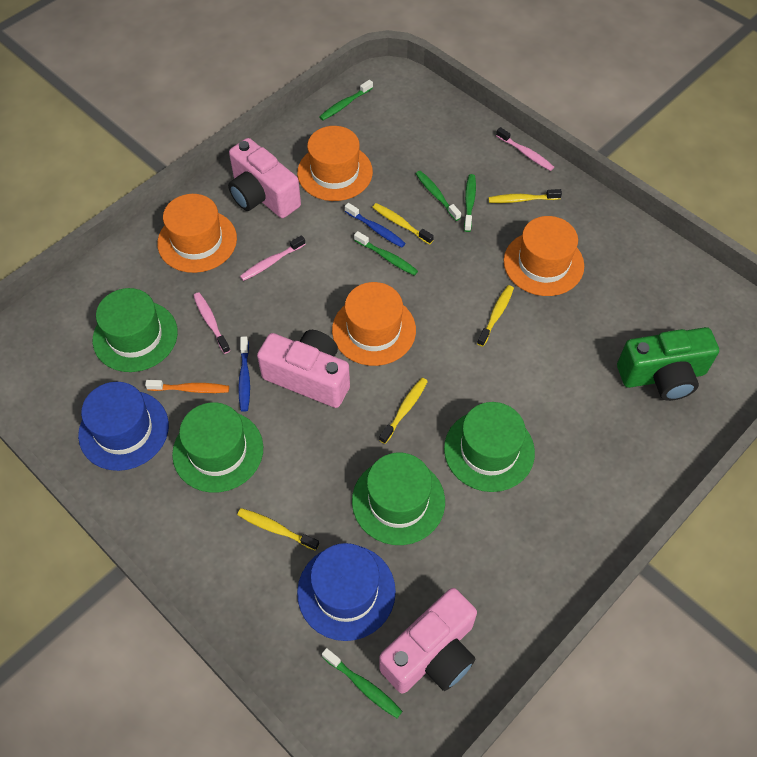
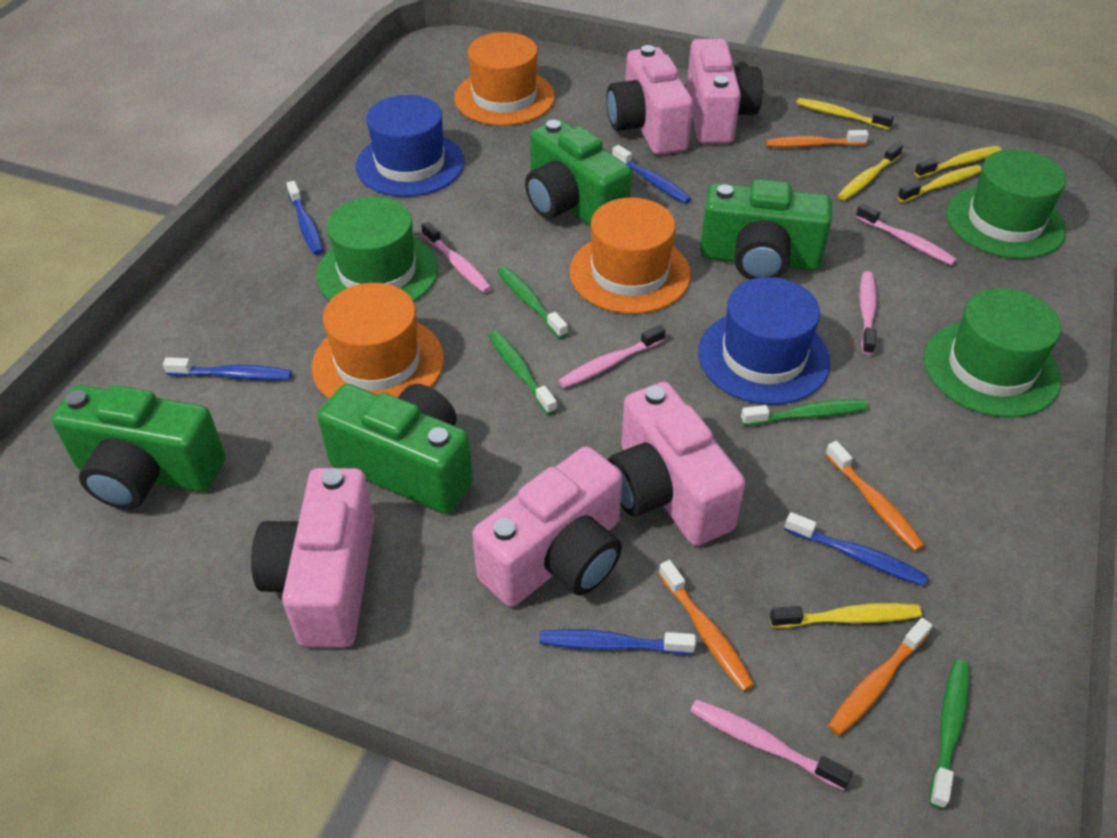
blue toothbrush: [238,336,250,412] [345,203,406,248] = 2 -> [163,357,292,380] [286,181,323,255] [539,629,696,655] [612,145,691,204] [784,512,928,586] = 5
green camera: [617,327,719,401] = 1 -> [51,385,226,509] [317,384,473,514] [525,119,632,227] [700,179,832,280] = 4
green hat: [92,288,178,372] [172,402,263,493] [352,453,445,545] [444,402,535,492] = 4 -> [316,197,438,302] [924,288,1061,418] [946,149,1066,259] = 3
green toothbrush: [319,80,373,121] [322,648,402,718] [354,231,418,276] [416,171,461,221] [464,174,476,232] = 5 -> [488,331,557,415] [497,266,568,339] [741,399,868,426] [929,659,969,809] = 4
orange hat: [157,194,237,273] [297,126,373,201] [332,282,416,366] [504,216,584,296] = 4 -> [311,283,444,399] [454,32,555,126] [569,198,691,314] = 3
orange toothbrush: [145,380,229,393] = 1 -> [658,560,755,692] [766,130,869,147] [825,441,925,551] [828,618,932,736] = 4
pink camera: [228,138,301,218] [257,330,350,408] [379,588,477,693] = 3 -> [251,468,375,648] [472,446,622,607] [607,45,693,155] [608,382,745,546] [687,39,763,144] = 5
pink toothbrush: [193,292,230,354] [240,235,306,281] [496,127,554,171] = 3 -> [421,222,492,293] [558,325,666,388] [690,699,853,790] [856,203,957,265] [860,271,877,355] = 5

